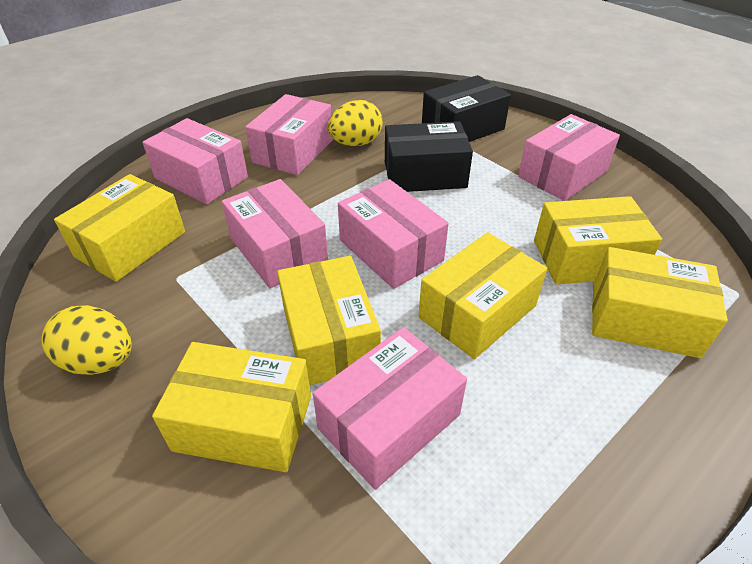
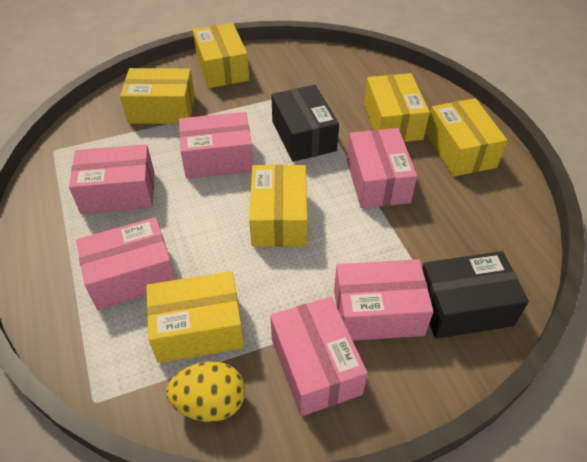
yellow egg: [42,305,132,375] [328,100,383,146] = 2 -> [166,361,245,422] = 1

